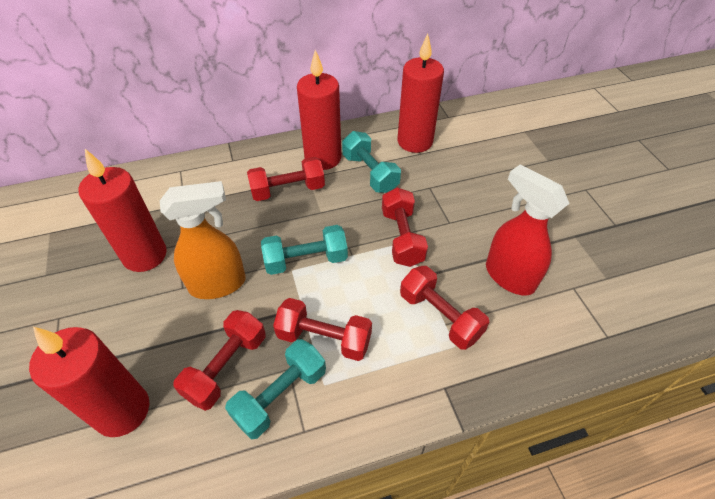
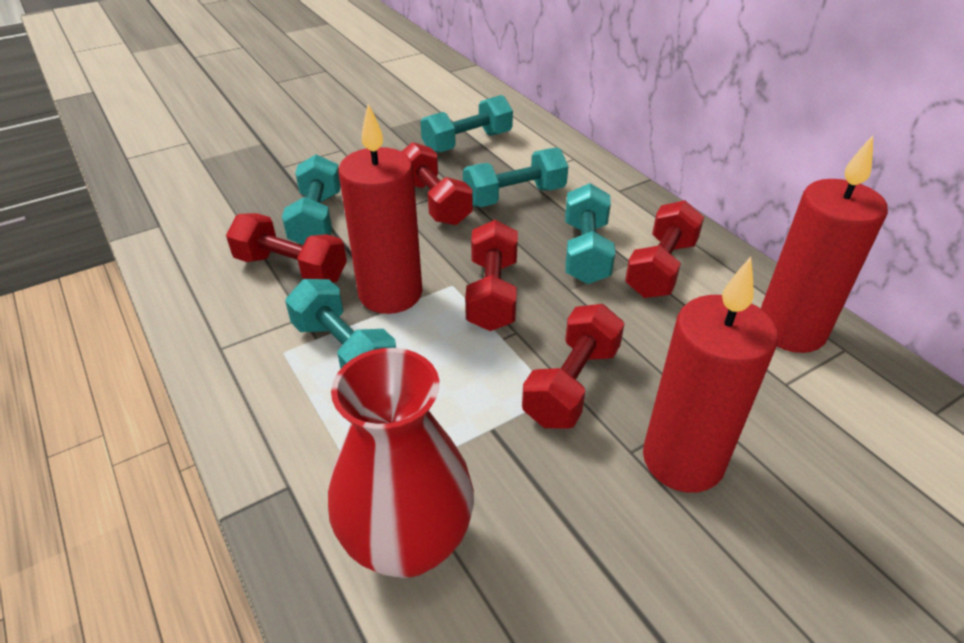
orange spray bottle: [160,181,246,299] = 1 -> none = 0
red candle: [29,327,149,437] [78,149,167,272] [297,50,341,170] [397,34,444,153] = 4 -> [339,103,422,314] [643,257,778,493] [761,135,888,353] = 3
red spray bottle: [486,164,570,296] = 1 -> none = 0
red vase: none = 0 -> [328,348,474,578] = 1
turquoise dumbbell: [225,339,326,439] [261,225,348,275] [342,131,401,193] = 3 -> [282,154,341,245] [285,279,396,368] [420,95,513,153] [463,147,568,207] [565,183,615,284] = 5

